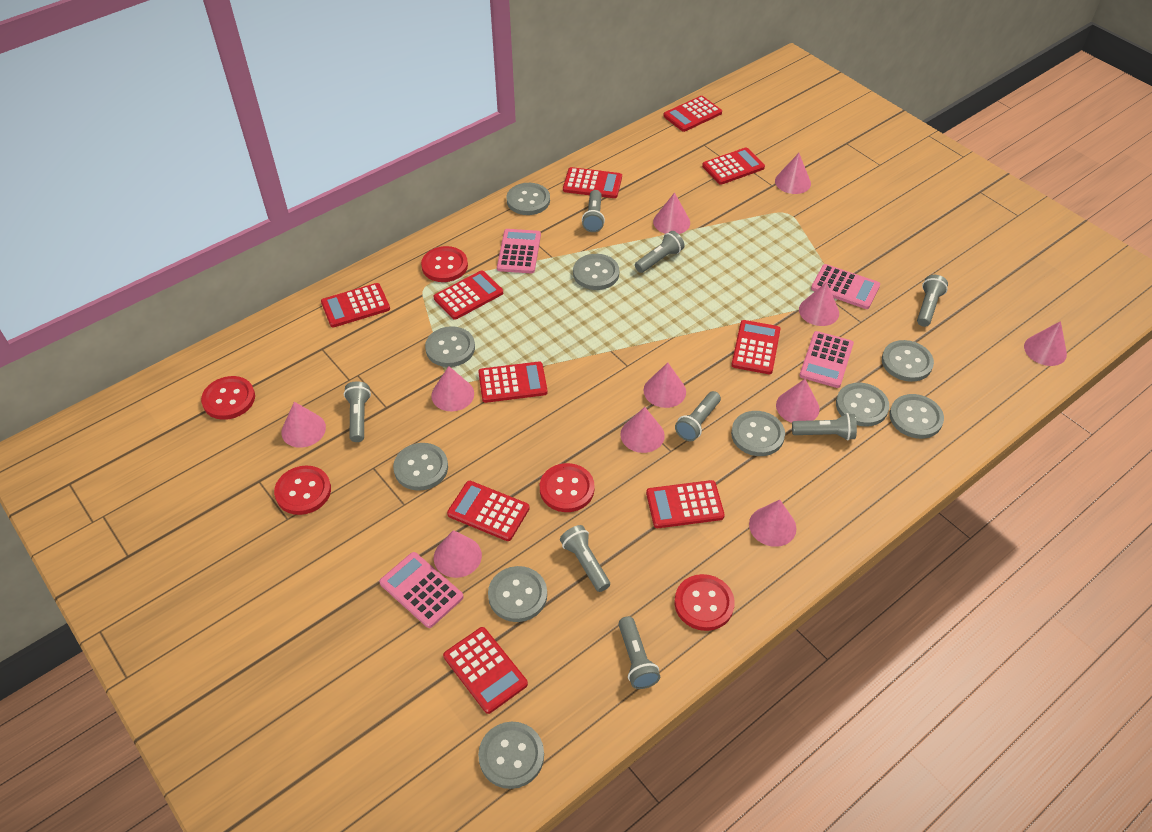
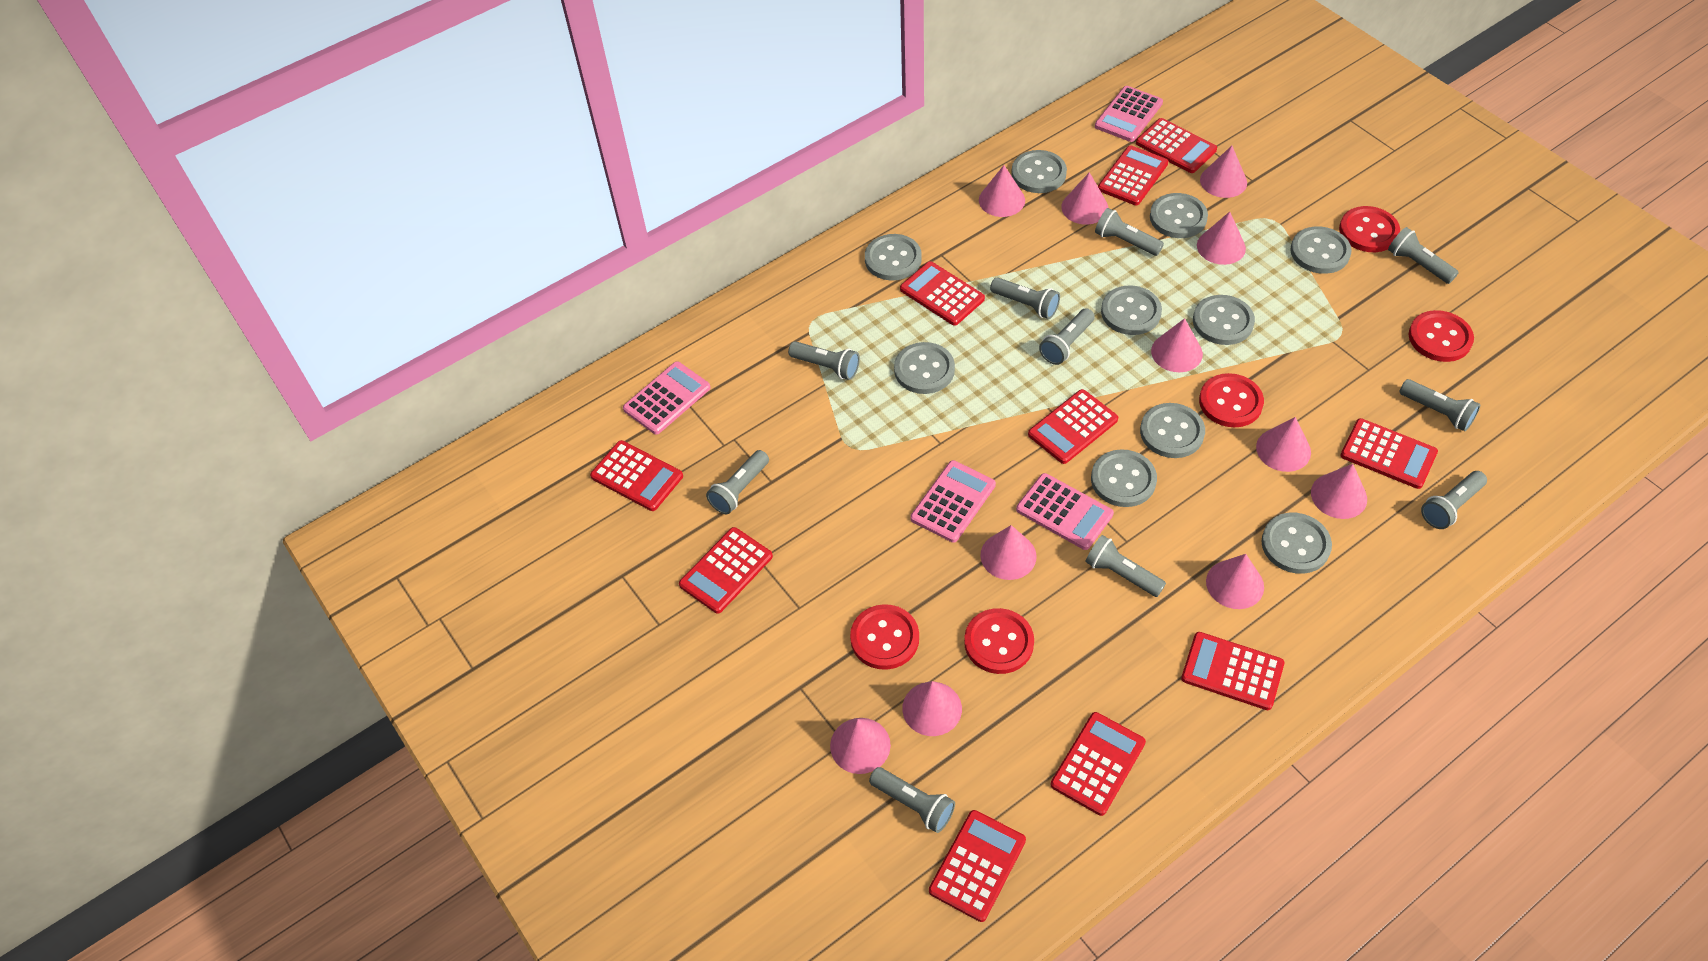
grey flashlight: [344,381,371,442] [560,525,610,592] [582,190,605,232] [618,616,660,689] [635,231,685,273] [675,391,721,441] [792,413,857,440] [917,275,948,327] = 8 -> [706,450,769,514] [788,341,860,380] [869,767,955,833] [990,277,1060,319] [1039,308,1095,365] [1085,535,1166,597] [1095,208,1164,256] [1388,227,1459,284] [1399,379,1480,431] [1421,471,1487,529] = 10

